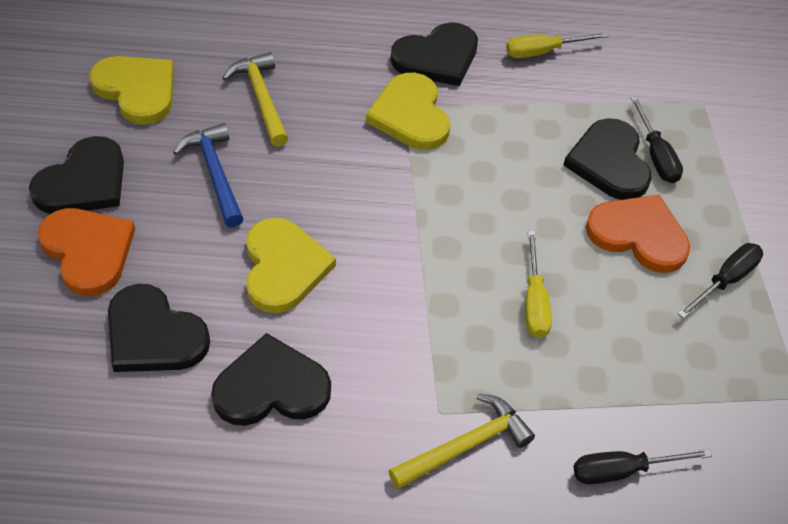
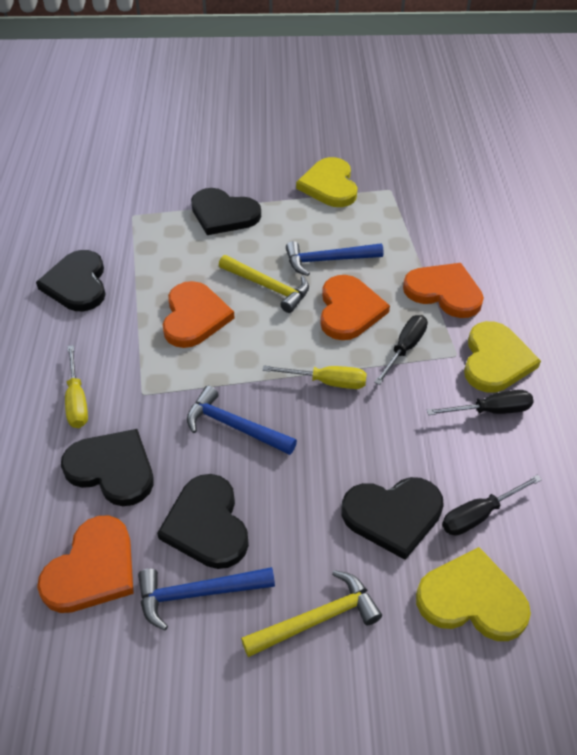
blue hammer: [173,123,243,227] = 1 -> [138,567,275,631] [187,386,297,455] [286,241,384,276] = 3
orange heart: [38,208,135,296] [586,195,690,273] = 2 -> [37,516,134,613] [163,281,235,348] [320,275,390,340] [403,263,484,318] = 4

